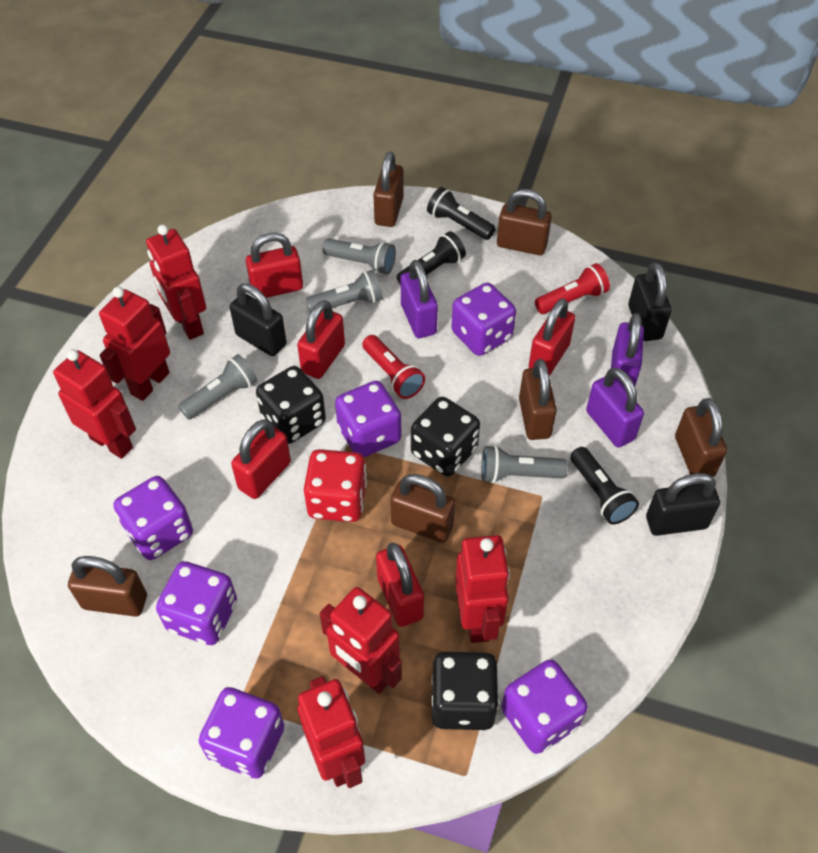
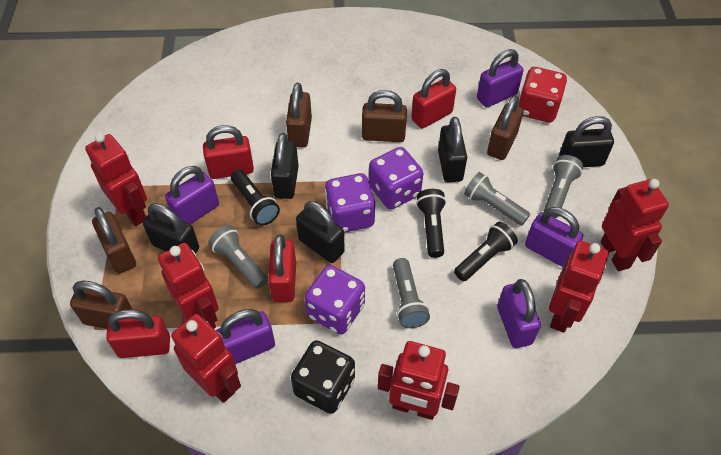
black dice: [256,366,326,444] [411,397,480,477] [431,652,499,730] = 3 -> [291,340,355,414] = 1
black padlock: [230,284,287,356] [628,262,672,341] [646,473,720,536] = 3 -> [143,203,199,254] [271,133,299,199] [296,201,345,263] [438,117,467,182] [559,116,614,167] = 5
brown padlock: [68,556,147,617] [373,151,404,227] [390,474,455,543] [497,189,552,255] [519,359,557,440] [675,398,727,477] = 6 -> [70,280,133,329] [92,207,136,274] [286,83,312,148] [362,90,407,142] [487,95,523,160] = 5
purple dice: [113,476,193,560] [156,561,237,645] [199,687,284,779] [335,381,401,457] [451,283,516,356] [501,659,588,754] = 6 -> [305,265,365,334] [325,173,375,233] [369,147,423,209] = 3
purple padlock: [401,260,438,338] [586,368,644,448] [611,313,644,387] = 3 -> [165,166,219,224] [216,309,275,364] [477,49,524,107] [497,279,541,348] [525,207,583,267] = 5
red flashlight: [362,335,425,399] [535,263,610,314] = 2 -> none = 0
red padlock: [231,419,291,499] [246,233,303,298] [297,300,345,379] [376,543,424,627] [529,298,575,376] = 5 -> [106,310,170,358] [203,125,254,179] [268,234,296,302] [411,69,456,129] = 4

